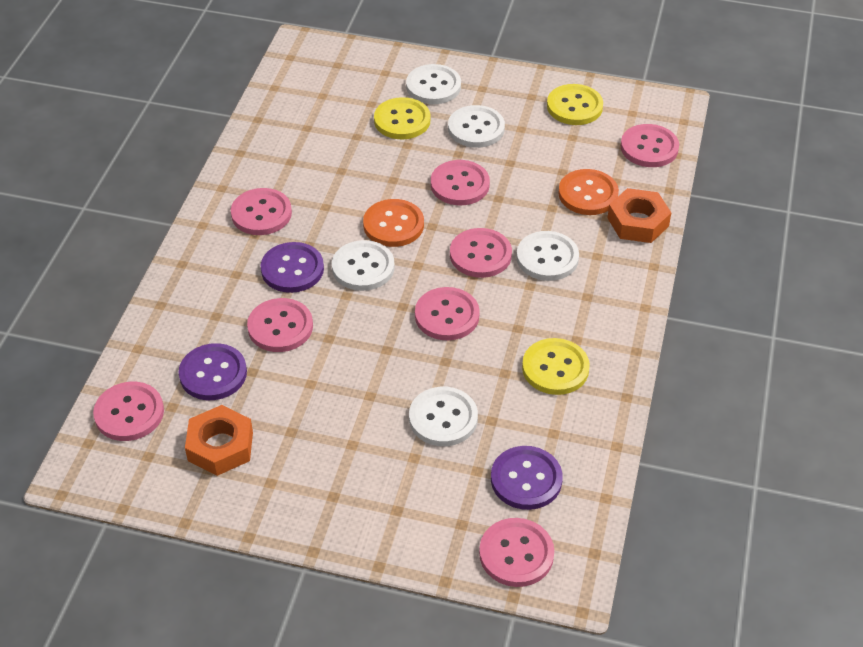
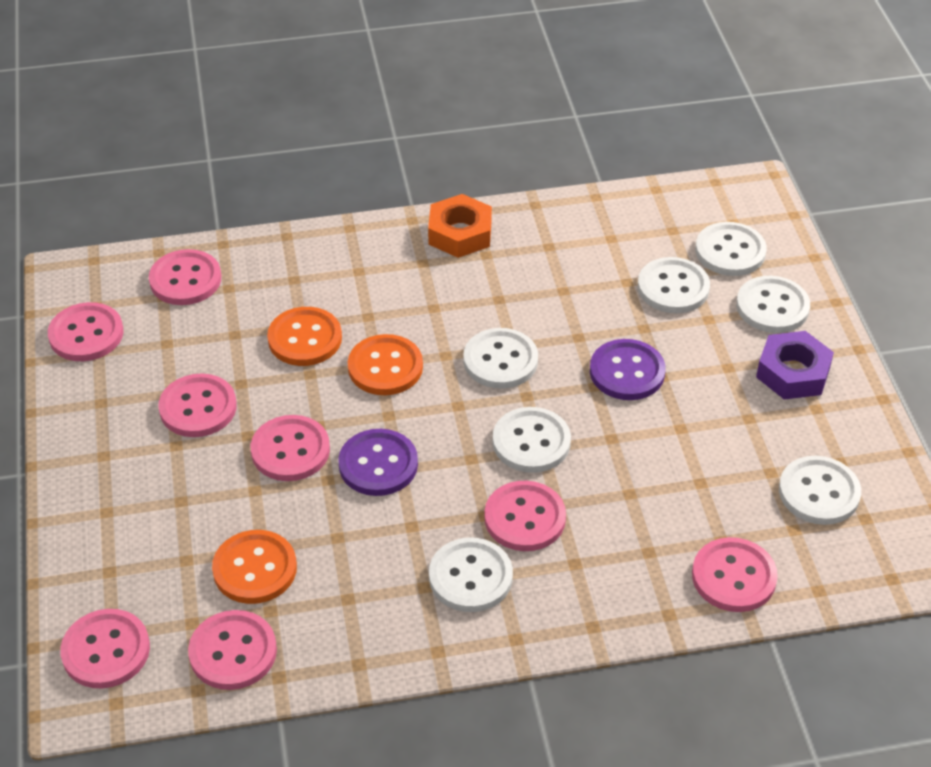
orange button: [363,199,424,247] [558,169,619,215] = 2 -> [212,530,297,604] [267,307,342,366] [348,334,423,395] = 3
orange nut: [185,405,253,476] [607,188,672,243] = 2 -> [428,194,492,258] = 1
purple button: [179,343,247,400] [261,242,324,293] [491,446,563,510] = 3 -> [338,429,418,496] [590,339,666,400] = 2
purple nut: none = 0 -> [756,331,834,400] = 1
white button: [332,240,395,291] [406,64,461,104] [409,387,478,446] [448,105,505,148] [516,231,579,281] = 5 -> [429,537,513,612] [463,328,538,389] [493,407,571,473] [638,257,710,313] [695,222,767,276] [736,276,810,333] [779,456,861,525] = 7
yellow button: [374,97,430,139] [522,338,590,395] [547,84,603,125] = 3 -> none = 0

